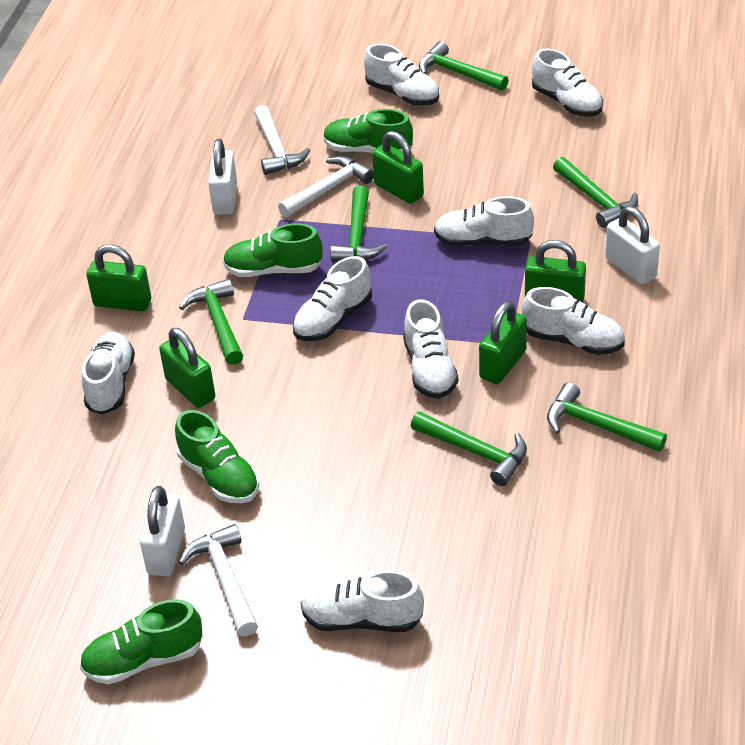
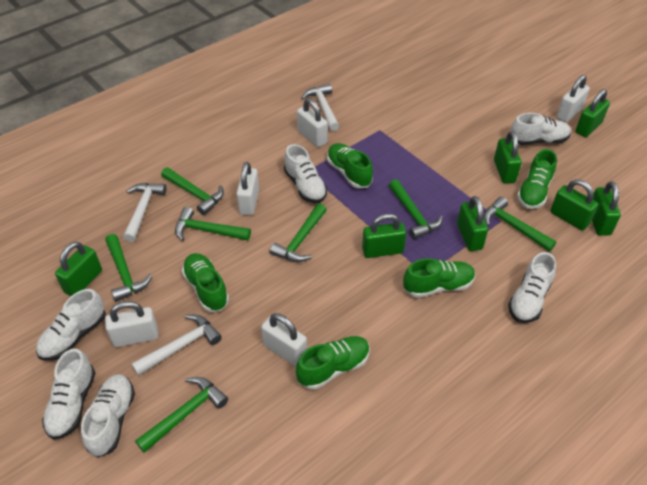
green hammer: [179,279,243,365] [330,186,387,262] [411,411,527,486] [419,41,508,91] [547,382,667,452] [553,157,638,228] = 6 -> [105,234,152,302] [135,377,228,453] [161,167,224,215] [175,207,251,241] [270,203,327,262] [389,179,443,239] [483,197,557,251] = 7
green padlock: [86,244,151,312] [159,328,215,408] [372,131,424,204] [479,301,527,384] [525,240,586,303] = 5 -> [55,242,102,296] [362,214,406,258] [457,196,488,251] [494,131,522,183] [550,179,598,230] [575,89,610,137] [592,181,621,236] = 7
green shoe: [80,599,202,684] [175,410,259,503] [223,223,323,277] [324,109,413,153] = 4 -> [182,253,229,312] [296,336,370,390] [327,143,373,188] [403,258,475,298] [517,149,557,209] = 5
white padlock: [140,486,185,576] [208,139,237,215] [605,206,660,284] = 3 -> [105,301,158,347] [236,162,259,215] [261,313,307,366] [297,98,328,147] [557,75,590,123] = 5
white shoe: [82,332,135,414] [293,256,372,341] [301,570,424,632] [364,44,439,106] [403,299,458,399] [434,196,534,246] [522,287,625,355] [532,49,603,117] = 8 -> [36,289,106,361] [42,348,95,440] [81,374,135,458] [284,144,327,203] [508,252,556,323] [511,113,571,145] = 6

